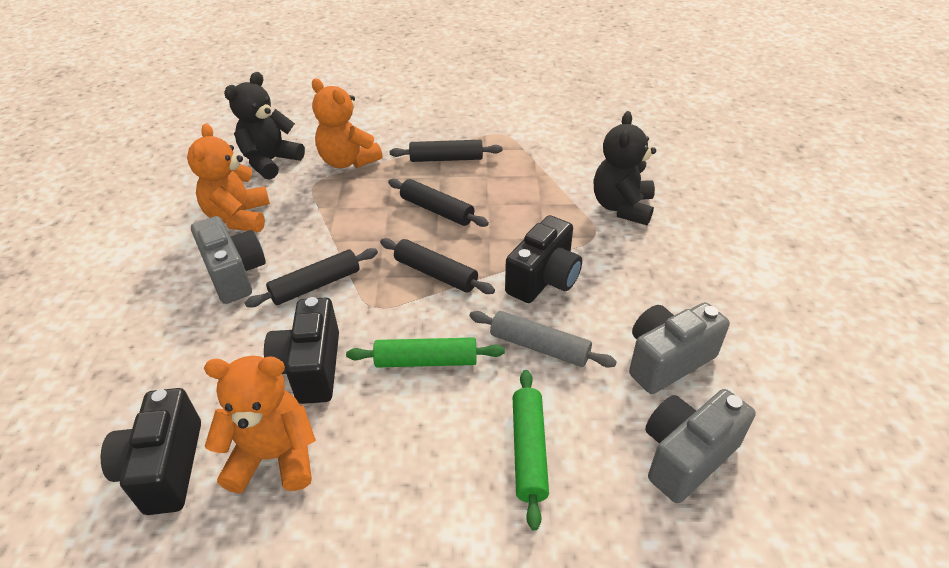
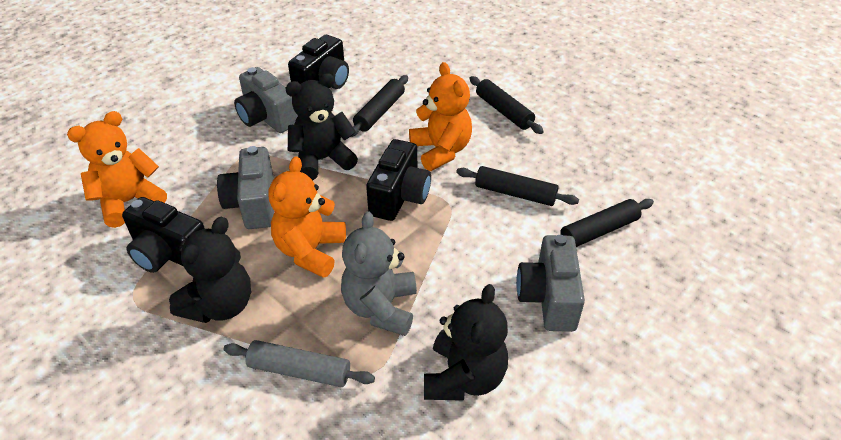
black teddy bear: [224,72,305,180] [594,111,656,225] = 2 -> [169,216,251,323] [286,73,358,180] [424,284,508,401] = 3
green rolling pin: [346,337,505,368] [513,370,549,530] = 2 -> none = 0
grey teddy bear: none = 0 -> [341,211,417,336] = 1

